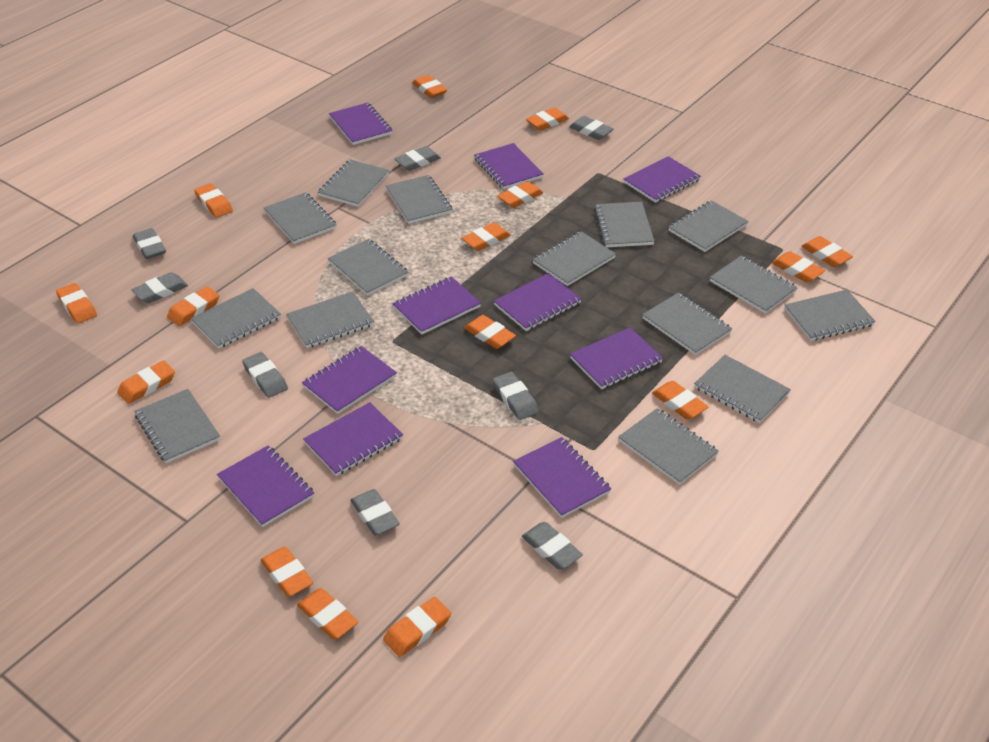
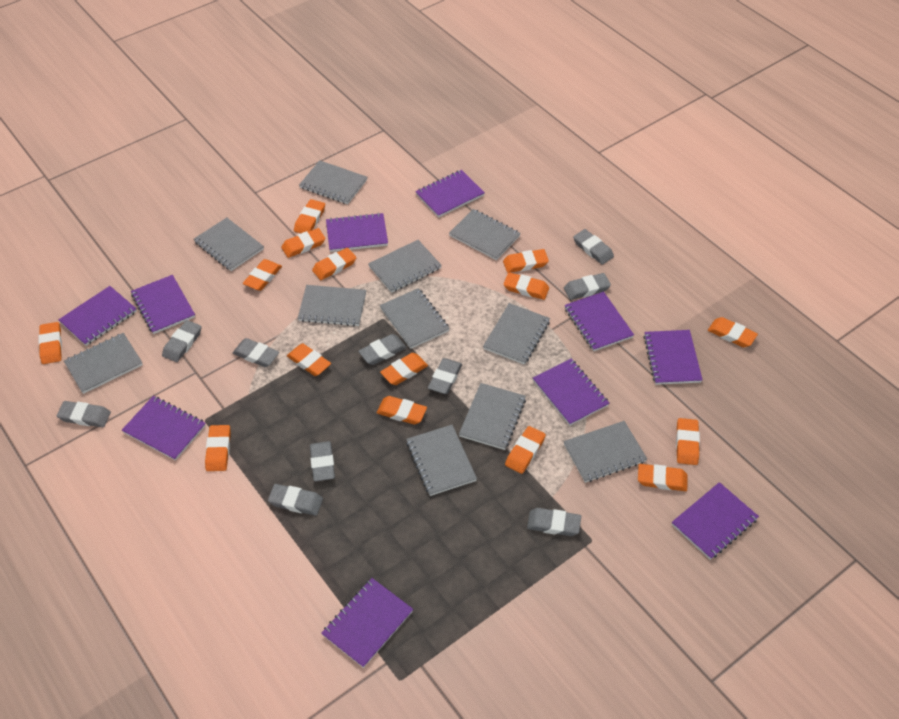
grey eraser: [132,272,188,303] [133,228,166,259] [242,352,288,398] [350,489,400,535] [394,146,441,171] [493,372,539,420] [522,522,583,570] [569,116,614,140] = 8 -> [57,401,111,427] [162,320,202,362] [233,338,279,367] [268,484,323,516] [310,441,335,481] [358,334,407,365] [428,358,462,394] [527,508,581,536] [564,273,611,300] [573,229,614,265] = 10
grey notebook: [134,389,220,463] [190,288,281,349] [264,192,337,244] [286,291,374,348] [318,159,389,207] [328,239,408,296] [386,175,452,224] [532,231,616,286] [594,202,655,247] [618,408,719,485] [642,292,732,355] [669,200,749,252] [694,355,791,423] [710,256,798,314] [784,289,876,341] = 15 -> [64,333,143,394] [194,218,264,271] [298,285,366,326] [299,160,367,204] [368,240,442,293] [380,288,450,349] [406,425,477,496] [449,209,521,260] [459,383,526,450] [483,303,550,365] [564,421,647,483] = 11

